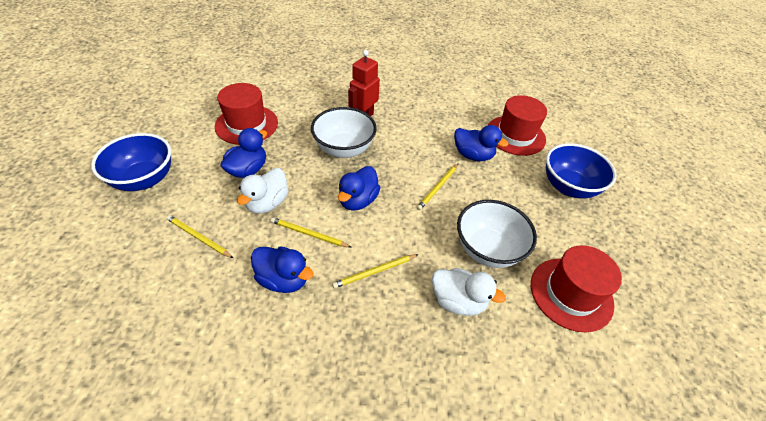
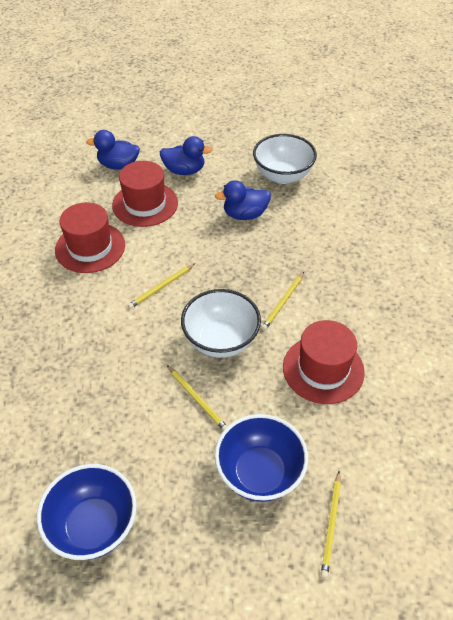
blue duck: [220,128,267,178] [251,246,314,293] [338,166,381,211] [454,125,508,161] = 4 -> [86,130,140,170] [160,136,212,175] [215,180,271,220] = 3
red robot: [348,50,380,116] = 1 -> none = 0
white duck: [237,168,289,213] [432,268,506,316] = 2 -> none = 0

